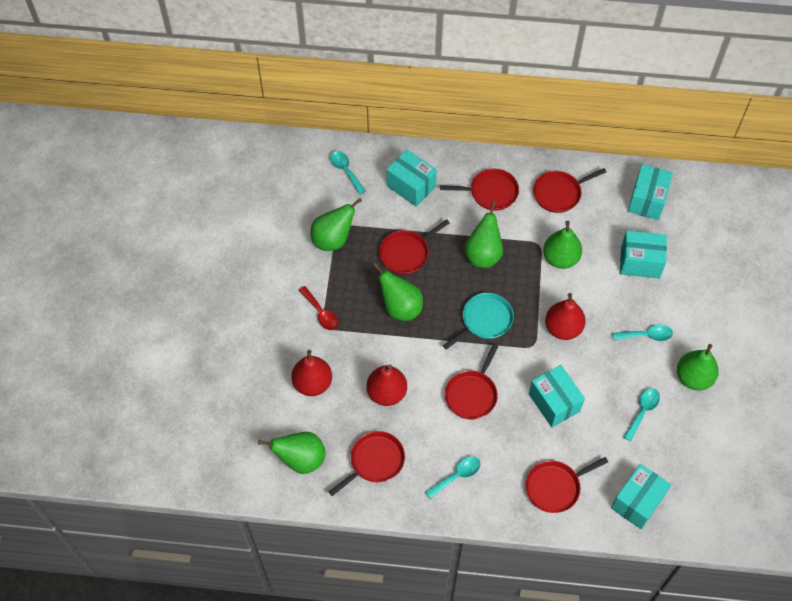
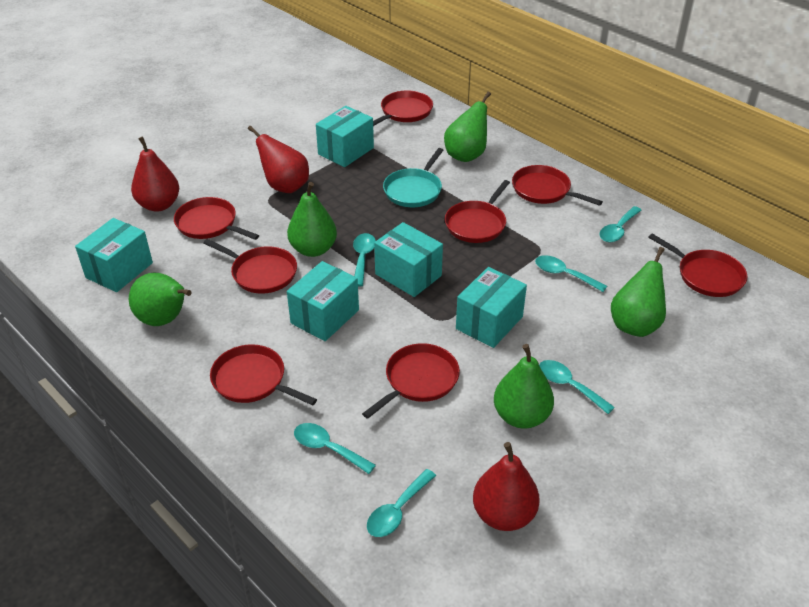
green pear: [258,432,326,474] [310,198,362,251] [373,262,423,321] [465,201,503,268] [543,221,582,269] [677,344,719,390] = 6 -> [129,273,192,326] [287,182,337,257] [444,92,491,162] [494,344,554,428] [611,247,666,337] = 5
red pan: [328,431,405,496] [379,219,450,274] [440,169,519,211] [445,344,499,420] [525,457,608,513] [533,168,606,213] = 6 -> [174,197,259,240] [204,239,297,294] [210,344,317,406] [362,343,460,419] [373,90,433,126] [445,180,510,243] [512,165,603,206] [648,233,747,297] = 8
red spoon: [299,286,339,330] = 1 -> none = 0
turquoise spoon: [330,151,366,195] [425,456,480,499] [612,325,673,341] [623,388,660,441] = 4 -> [294,423,376,474] [353,233,376,287] [367,469,436,537] [535,255,607,292] [539,360,615,414] [600,206,642,242] = 6

